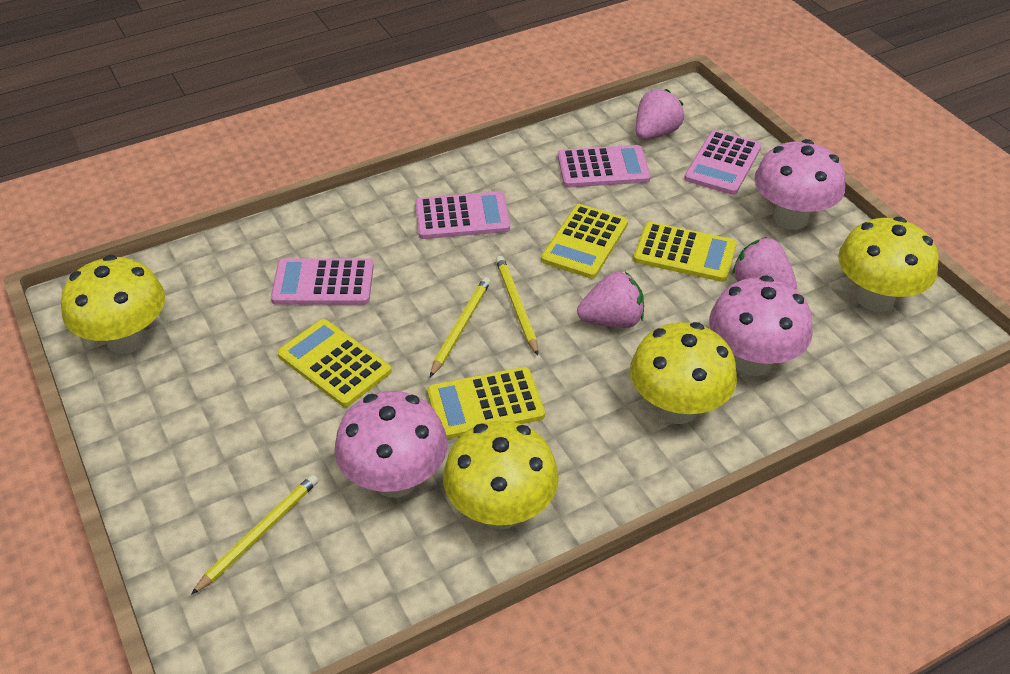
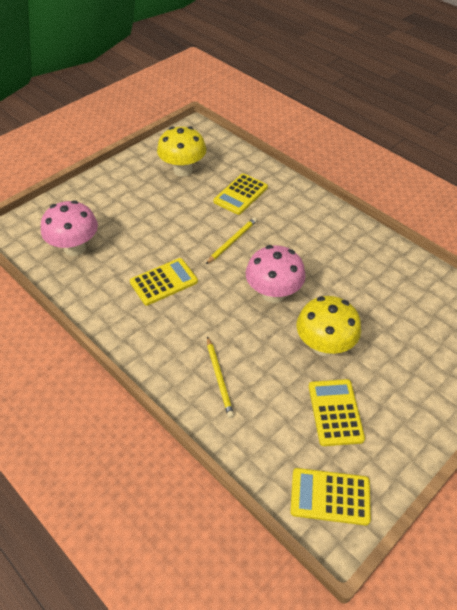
pink calculator: [271,258,374,305] [415,191,510,239] [558,145,651,187] [684,130,761,195] = 4 -> none = 0
pink mushroom: [334,391,447,498] [709,276,813,376] [754,139,845,230] = 3 -> [41,200,98,256] [246,245,306,303] = 2
pink strawberry: [577,272,644,328] [636,89,684,140] [732,237,797,290] = 3 -> none = 0
yellow mushroom: [61,255,165,354] [443,420,559,530] [630,322,737,424] [838,217,939,312] = 4 -> [157,126,206,176] [297,296,361,356] = 2
yellow pencil: [191,475,318,595] [430,277,491,377] [496,256,538,356] = 3 -> [206,218,257,264] [207,336,234,418] = 2

